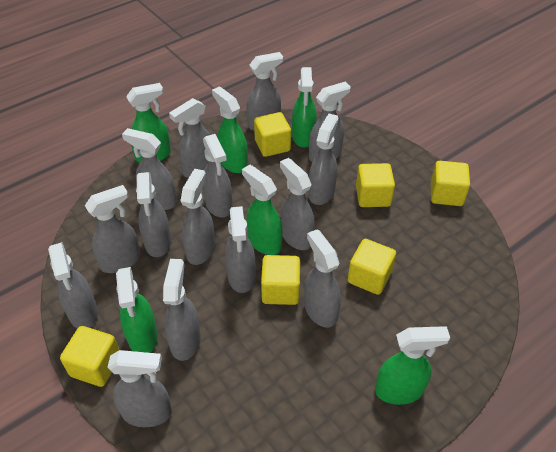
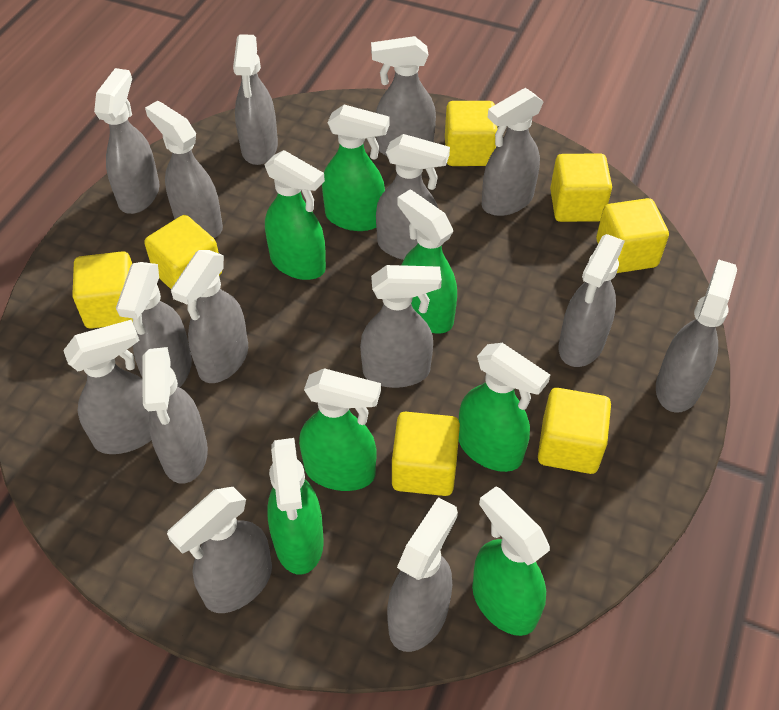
green spray bottle: [116,267,158,353] [126,83,171,163] [212,86,248,173] [242,165,283,255] [292,67,317,148] [375,326,450,405] = 6 -> [264,150,326,280] [267,438,324,574] [299,368,381,491] [322,105,390,231] [397,190,457,334] [459,343,550,472] [472,487,550,636] = 7
yellow cube: [60,326,119,387] [254,112,291,157] [261,255,300,305] [348,239,396,295] [356,163,395,207] [431,161,470,206] = 6 -> [72,251,133,329] [144,215,222,289] [392,412,460,496] [445,101,497,166] [538,388,611,474] [550,153,612,222] [596,198,669,273] = 7

